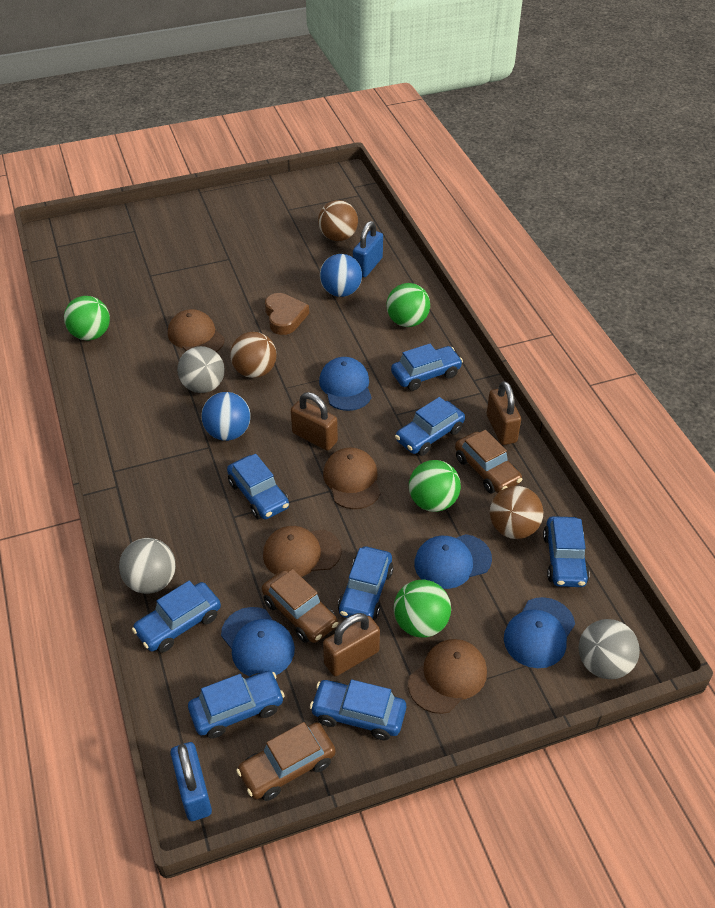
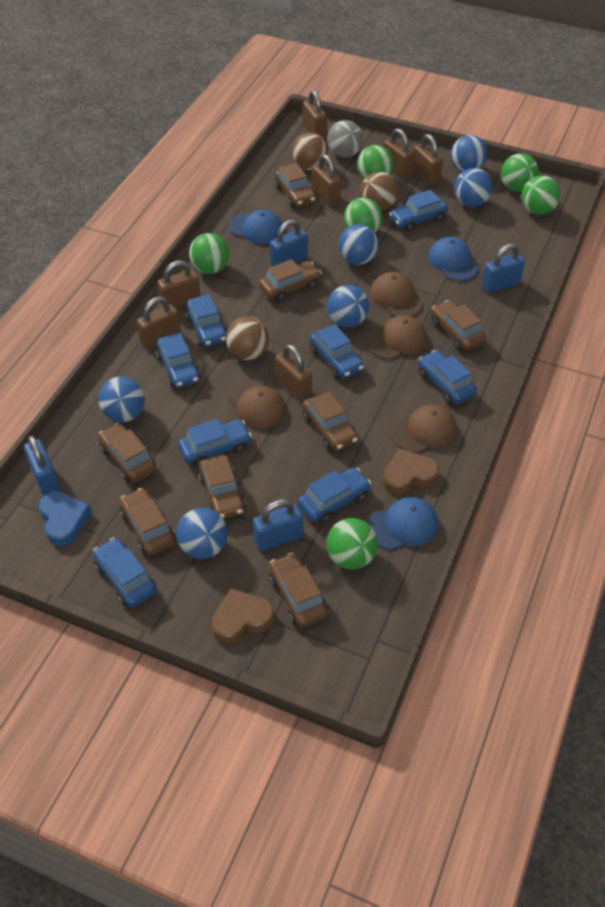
blue ball: [201,392,251,441] [320,254,362,297] = 2 -> [98,376,145,422] [176,508,228,559] [327,285,369,327] [339,224,378,265] [451,135,488,172] [454,168,492,207] = 6
blue cap: [221,607,295,676] [319,357,372,411] [414,534,492,589] [504,597,575,668] = 4 -> [229,210,283,244] [367,497,438,550] [428,237,479,281] = 3
blue heart: none = 0 -> [39,491,92,546] = 1
blue padlock: [170,742,212,821] [353,221,383,277] = 2 -> [24,435,60,496] [253,499,303,551] [270,220,308,266] [482,244,525,293] = 4
brown car: [236,722,336,801] [262,569,338,643] [455,430,522,493] = 3 -> [98,423,156,482] [119,488,176,556] [198,455,246,519] [259,259,322,302] [269,552,328,627] [275,163,316,208] [302,392,358,451] [431,300,486,351] = 8
brown heart: [265,293,309,335] = 1 -> [211,588,274,644] [383,448,439,495] = 2
brown padlock: [291,392,338,451] [323,613,380,676] [487,381,521,445] = 3 -> [136,297,181,349] [157,260,201,308] [275,344,312,401] [303,90,327,139] [312,154,341,206] [383,128,415,179] [413,134,443,185] = 7
green ball: [64,296,110,340] [386,283,430,327] [394,579,451,638] [409,460,461,512] = 4 -> [189,233,229,274] [326,518,378,570] [344,197,382,233] [357,145,394,179] [501,153,539,192] [522,176,561,215] = 6
grey ball: [119,538,176,594] [177,346,225,393] [578,619,640,679] = 3 -> [327,120,363,158] = 1

